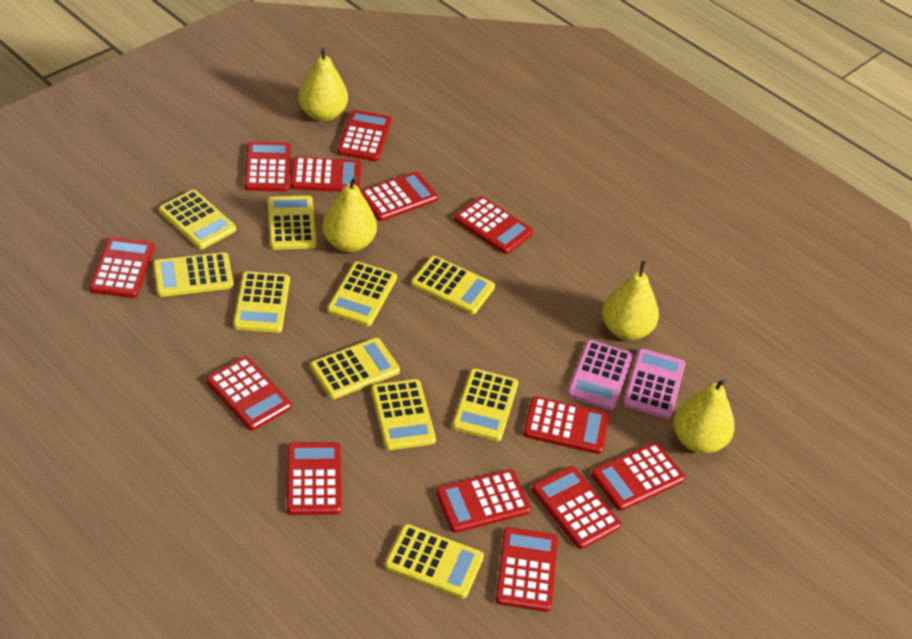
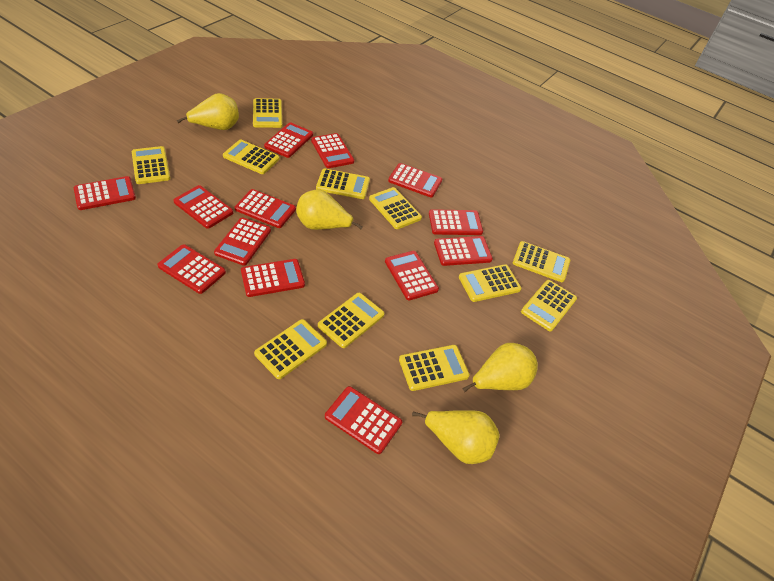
pink calculator: [567,340,633,410] [623,348,685,419] = 2 -> none = 0
yellow calculator: [153,252,234,297] [159,190,236,249] [233,271,290,333] [268,196,317,250] [310,338,400,399] [327,261,397,326] [371,379,436,450] [385,524,484,599] [411,256,495,314] [452,368,518,441] = 10 -> [132,146,170,184] [223,140,279,174] [253,98,282,128] [254,319,327,379] [316,168,370,199] [318,293,384,348] [369,187,422,229] [399,345,470,391] [459,264,522,302] [513,241,570,282] [521,280,577,331] = 11

